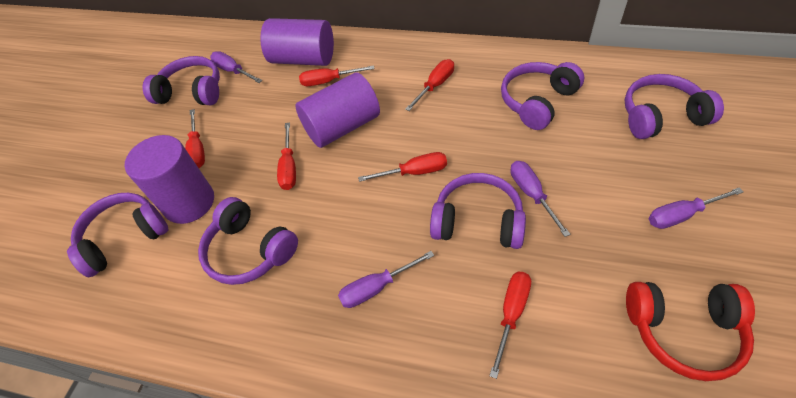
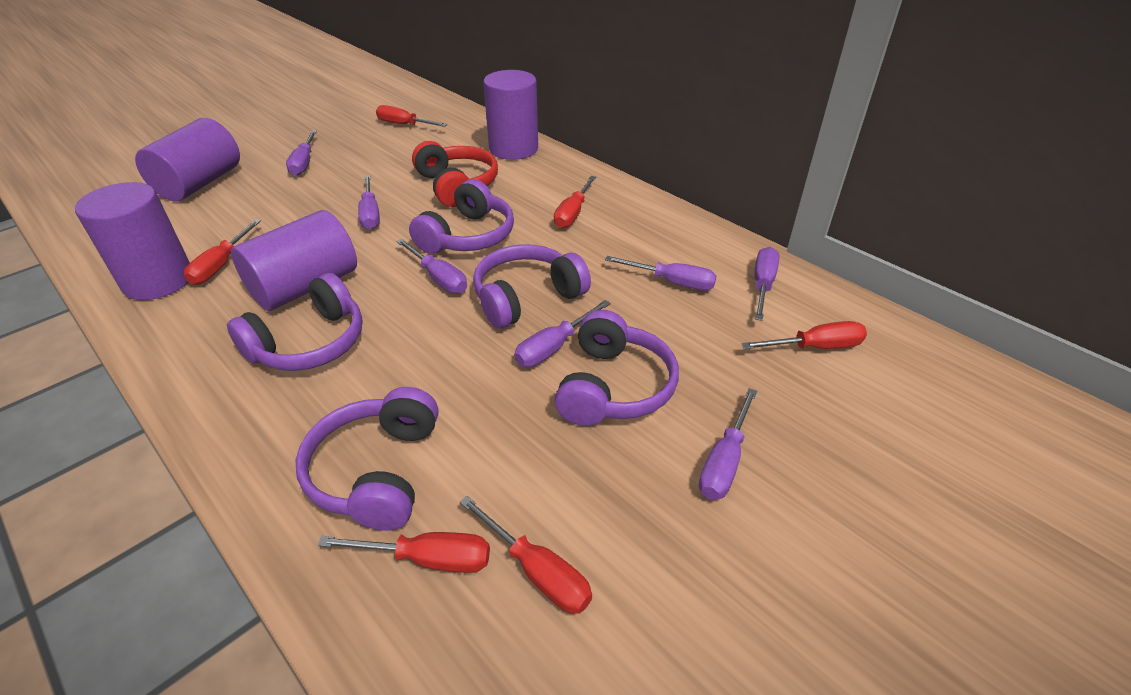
purple cylinder: [125,135,214,224] [260,18,334,66] [295,72,380,148] = 3 -> [75,182,190,300] [135,118,240,201] [231,210,357,311] [483,70,538,160] = 4
purple headphones: [67,193,169,277] [143,56,220,105] [198,197,298,285] [430,173,526,249] [501,62,584,130] [625,74,724,139] = 6 -> [227,273,363,371] [296,387,438,531] [409,179,514,254] [473,244,591,329] [554,310,679,426] = 5
purple screwdriver: [210,51,262,83] [338,251,434,308] [510,161,570,237] [649,187,743,229] = 4 -> [286,130,317,176] [358,175,380,230] [396,238,467,294] [514,300,611,367] [605,256,717,291] [699,388,757,500] [755,247,780,321] = 7

